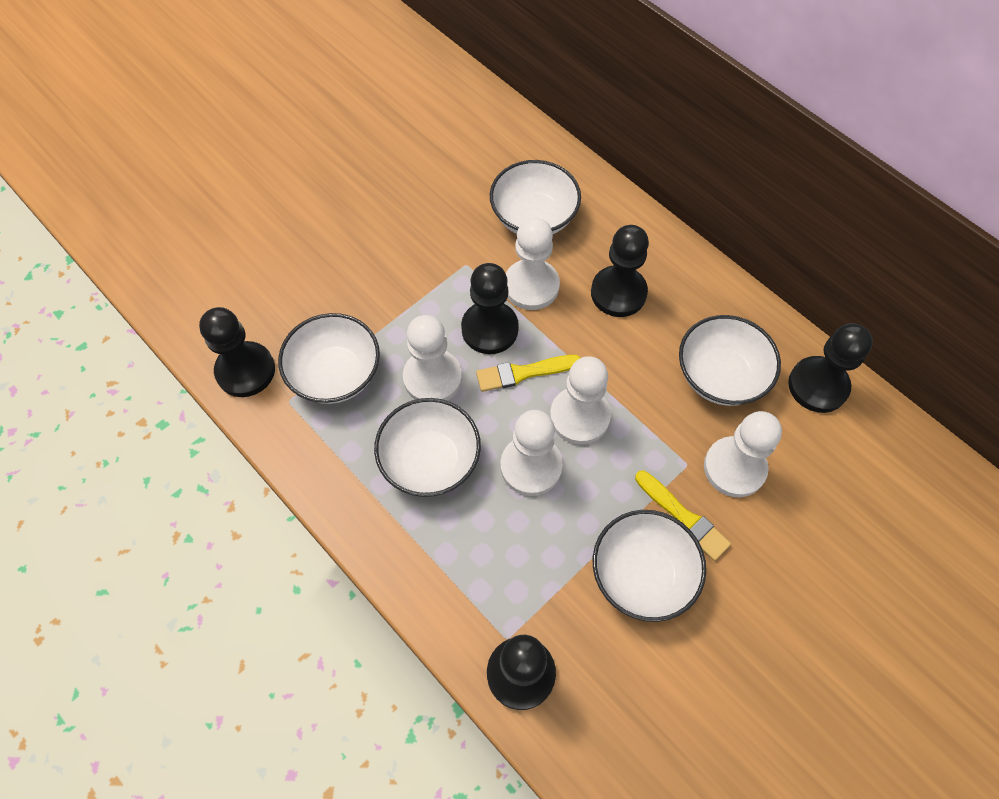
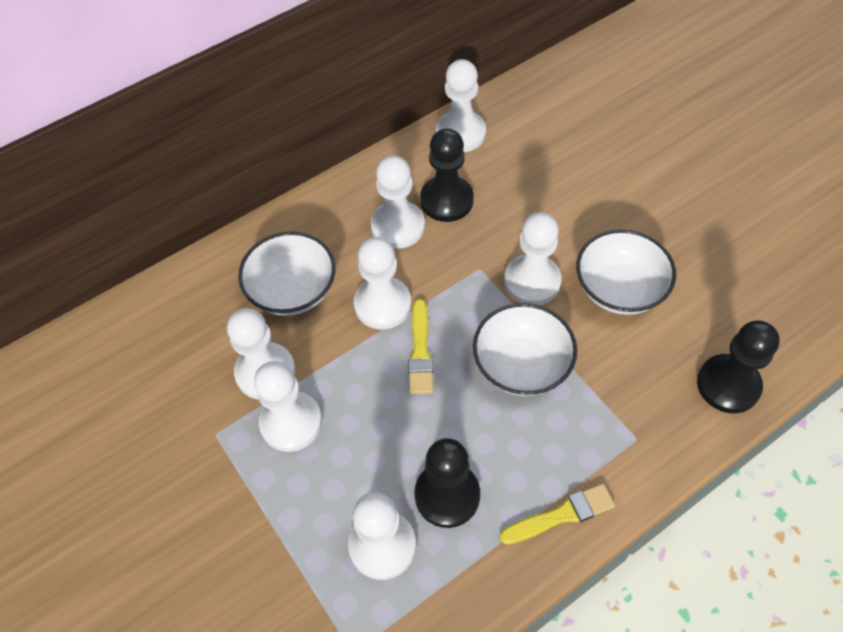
black pawn: [199,307,275,397] [461,263,519,354] [487,635,556,710] [591,225,649,317] [788,323,873,413] = 5 -> [414,438,480,528] [420,128,474,222] [697,320,780,413] = 3
white bowl: [278,313,380,404] [374,398,481,497] [490,160,581,234] [593,510,706,622] [679,315,781,406] = 5 -> [238,232,336,316] [473,303,577,396] [576,229,676,315] = 3
white pawn: [403,315,462,401] [500,410,563,496] [506,218,560,310] [550,356,611,445] [704,411,782,497] = 5 -> [227,308,296,399] [254,361,322,452] [348,492,416,580] [354,237,411,329] [371,155,425,249] [436,59,486,152] [504,212,562,305] = 7

